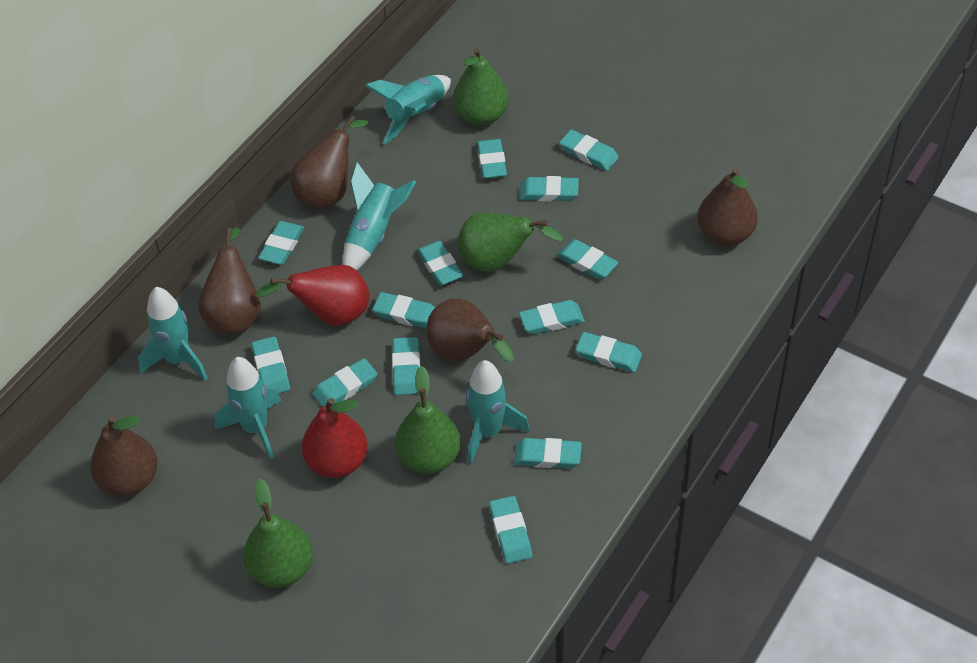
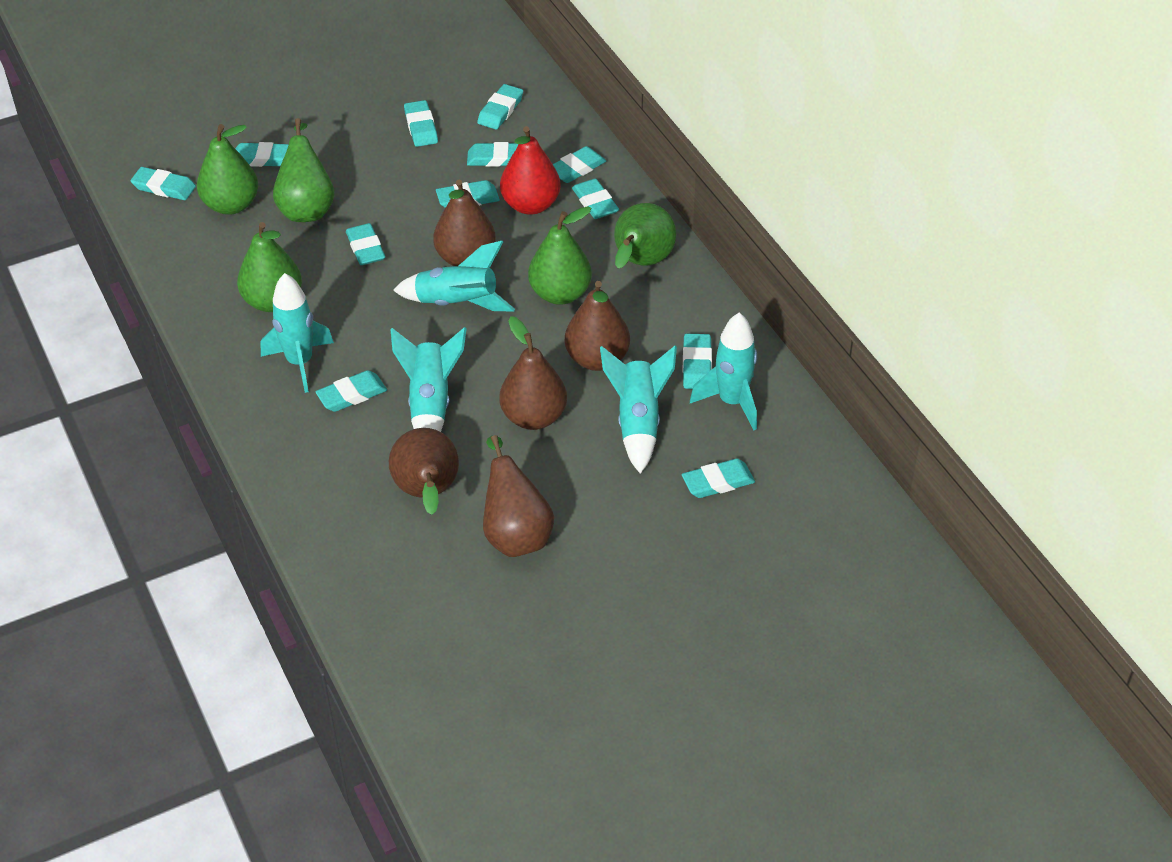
green pear: [243,478,313,588] [395,366,461,474] [453,48,509,126] [458,212,564,272] = 4 -> [197,124,258,215] [237,222,302,312] [273,118,335,222] [528,206,592,305] [614,203,676,269] = 5
red pear: [256,265,369,326] [302,398,368,478] = 2 -> [500,126,561,215] = 1
turquoise eraser: [252,336,290,393] [258,221,304,265] [313,358,377,407] [373,292,435,328] [392,337,420,395] [417,241,463,286] [477,139,507,179] [489,496,532,564] [514,438,582,469] [519,300,585,334] [520,176,579,202] [556,239,619,280] [559,130,619,171] [576,332,642,372] = 14 -> [130,167,196,200] [235,142,289,167] [315,370,387,412] [346,223,385,265] [404,100,438,147] [436,180,500,208] [467,142,518,167] [477,84,523,130] [553,146,606,183] [572,179,619,219] [682,459,755,498] [683,334,712,389] = 12

